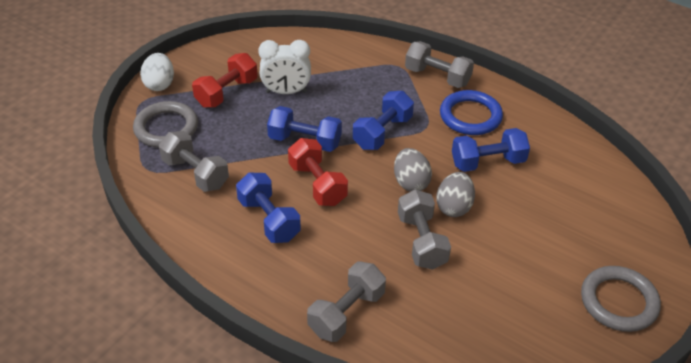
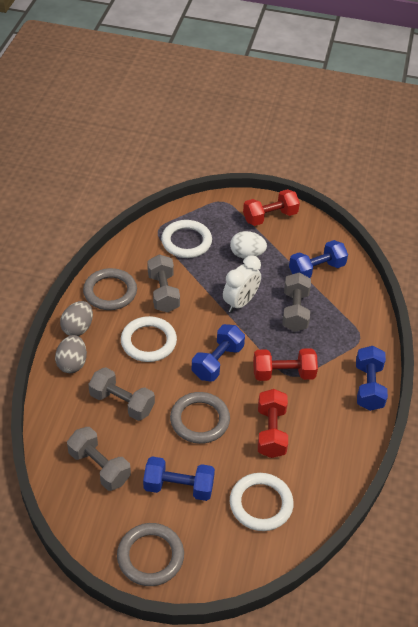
blue ring: [440,90,503,135] = 1 -> none = 0
grey ring: [133,101,198,148] [581,266,661,332] = 2 -> [83,268,137,310] [117,523,184,586] [170,392,230,444] = 3
red dumbbell: [192,53,258,108] [288,138,348,206] = 2 -> [243,189,300,226] [253,348,318,381] [258,389,288,458] = 3
white ring: none = 0 -> [121,316,177,362] [161,220,212,258] [230,473,294,531] = 3

